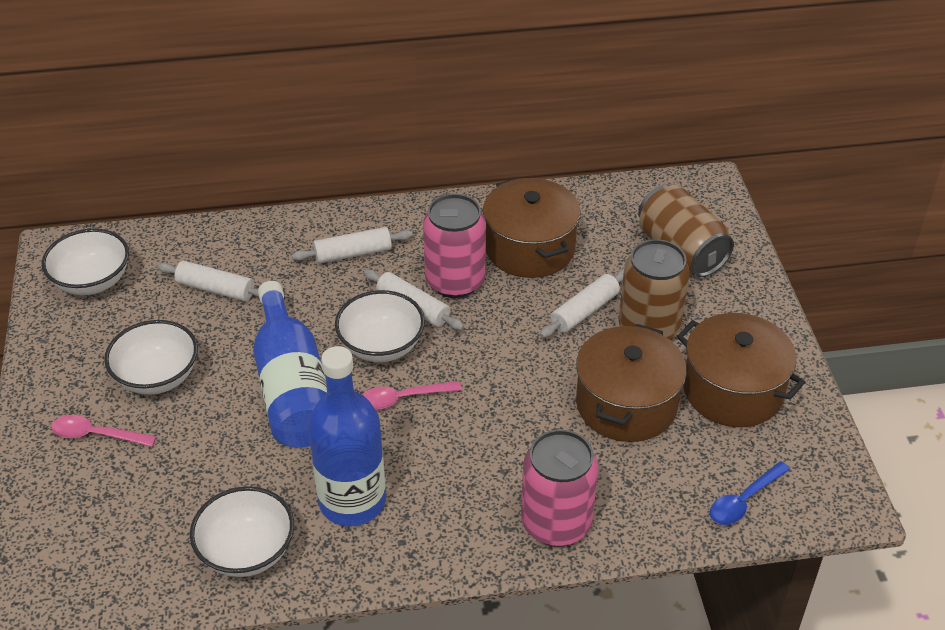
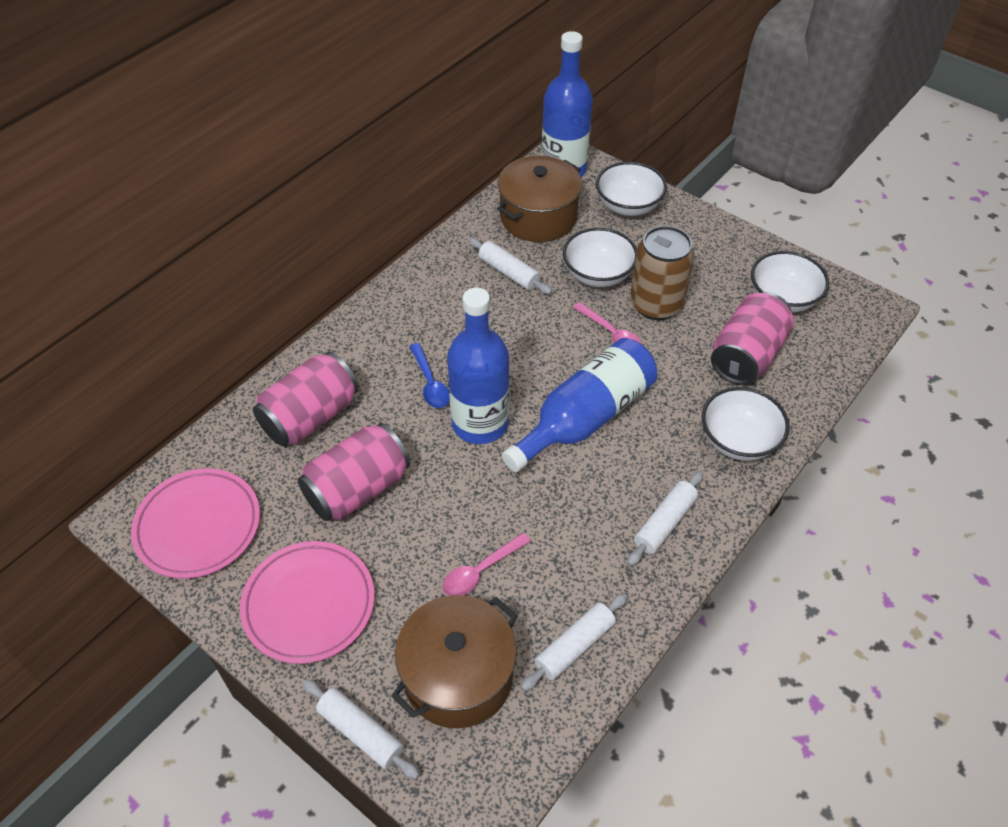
blue bottle: [253,281,327,448] [308,346,386,526] = 2 -> [447,287,509,444] [502,338,657,472] [541,31,593,178] = 3
brown can: [619,239,690,340] [638,184,734,277] = 2 -> [630,226,695,320] = 1
brown pot: [483,178,581,278] [576,324,687,442] [677,313,805,427] = 3 -> [391,595,518,728] [497,155,582,242] = 2
pink can: [423,194,486,298] [521,430,598,547] = 2 -> [253,352,359,446] [298,423,410,521] [711,292,794,385] = 3
pink plate: none = 0 -> [131,469,260,578] [240,541,375,664] = 2

